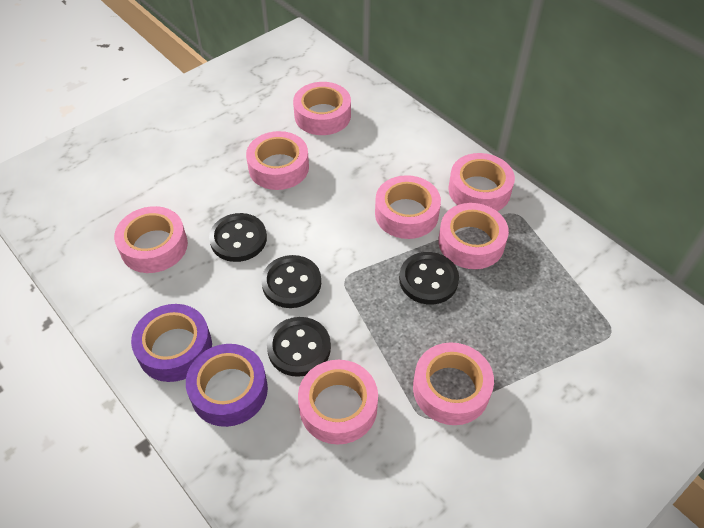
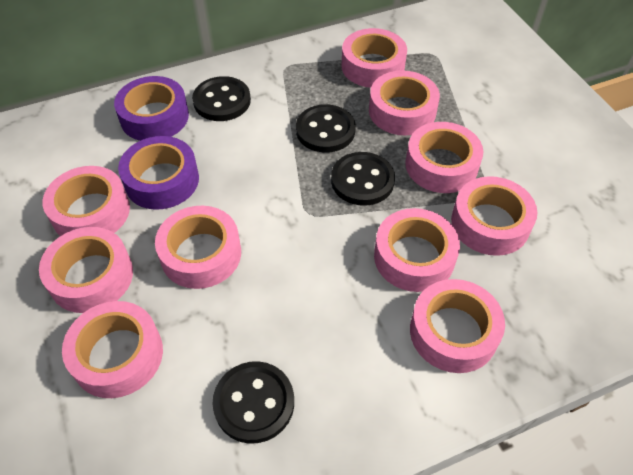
pink tape: [114,206,188,273] [246,131,309,190] [293,82,351,135] [298,360,378,445] [375,175,441,239] [413,342,494,425] [438,203,509,269] [448,153,515,211] = 8 -> [39,227,133,313] [42,166,130,236] [62,301,163,398] [155,206,241,289] [342,28,407,88] [369,71,440,136] [374,208,460,292] [405,122,483,193] [410,279,505,373] [451,176,537,256] = 10

